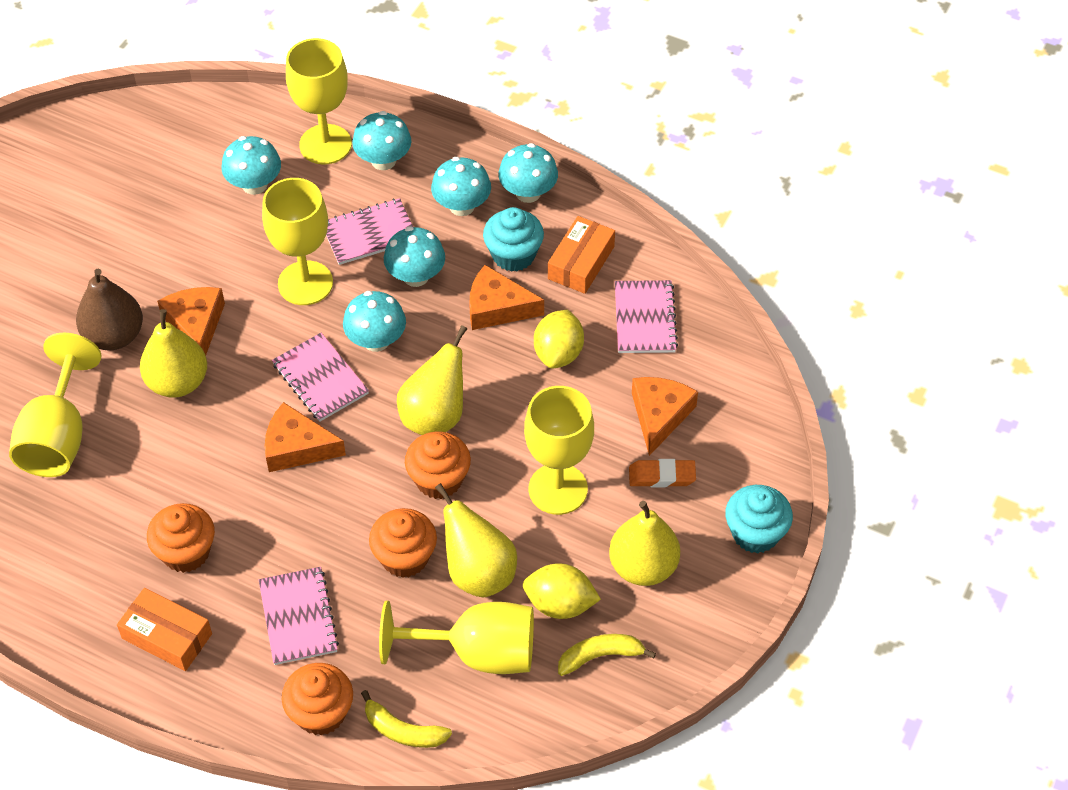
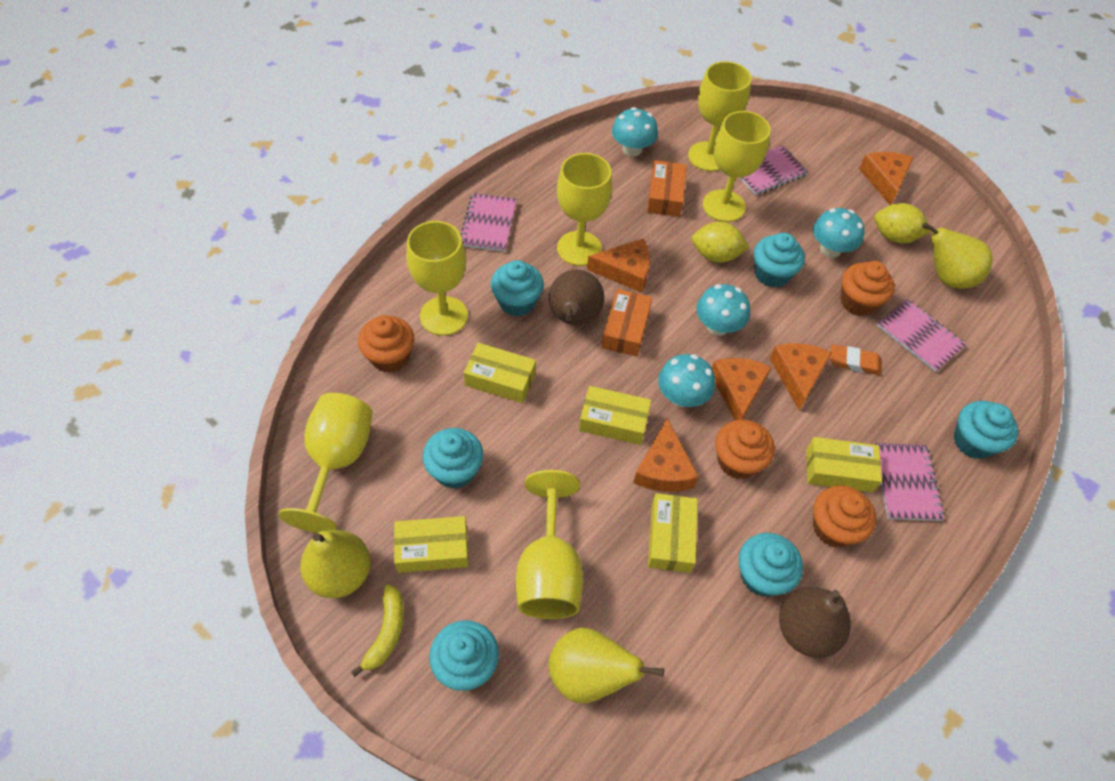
brown pear: [76,269,143,351] = 1 -> [549,270,604,325] [779,587,851,658] = 2
orange cheese: [157,287,225,355] [265,402,346,472] [469,265,544,330] [632,377,698,456] = 4 -> [587,239,650,293] [633,418,699,492] [712,358,772,420] [769,343,832,411] [859,152,913,205] = 5
turquoise cupcake: [483,207,544,272] [725,485,793,554] = 2 -> [422,428,484,489] [429,620,499,691] [491,260,544,316] [739,533,803,597] [754,233,805,288] [953,401,1018,459] = 6
turquoise mushroom: [222,136,281,195] [343,291,406,352] [352,111,412,170] [384,226,445,287] [431,157,491,216] [498,143,558,203] = 6 -> [612,107,658,156] [658,354,715,407] [696,284,750,336] [813,208,865,258] = 4
yellow banana: [361,690,452,748] [558,634,656,676] = 2 -> [351,584,404,677] = 1
yellow box: none = 0 -> [394,516,469,573] [464,343,536,403] [579,386,651,445] [648,493,698,573] [806,437,882,493] = 5
yellow goblet: [9,333,101,477] [262,178,333,305] [286,38,352,164] [379,601,534,674] [524,386,594,515] = 5 -> [279,393,373,533] [406,221,468,336] [516,470,583,619] [557,153,612,266] [688,61,751,171] [703,111,771,222] = 6
yellow pear: [140,309,207,398] [397,325,467,435] [435,483,517,597] [609,501,680,586] = 4 -> [300,530,371,598] [549,628,664,703] [922,223,992,289] = 3

